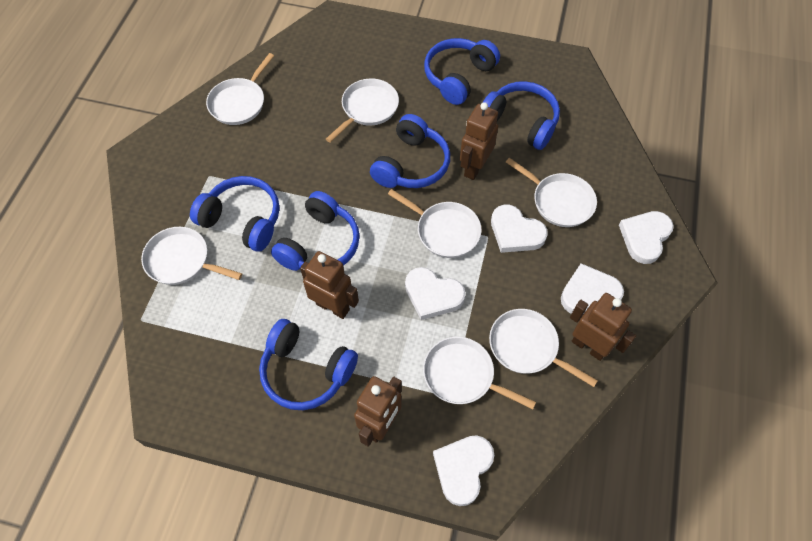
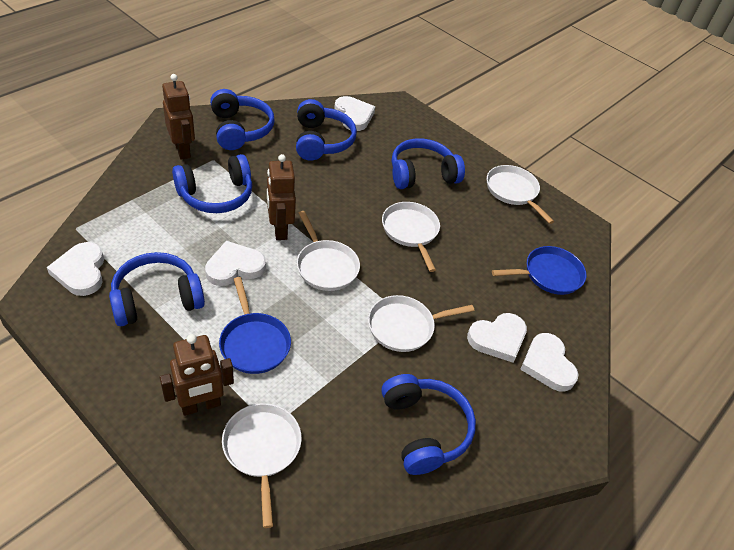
blue pan: none = 0 -> [219,277,291,374] [492,246,586,295] = 2
brown robot: [300,251,359,319] [354,376,402,447] [460,102,498,180] [570,293,636,361] = 4 -> [160,334,234,416] [162,74,195,160] [267,154,296,240] = 3
white pan: [141,227,242,285] [206,53,274,125] [326,79,399,143] [388,189,482,258] [423,337,536,409] [489,309,598,387] [506,158,597,227] = 7 -> [222,403,302,528] [297,211,360,291] [368,295,474,352] [382,202,440,272] [487,165,554,224] = 5

